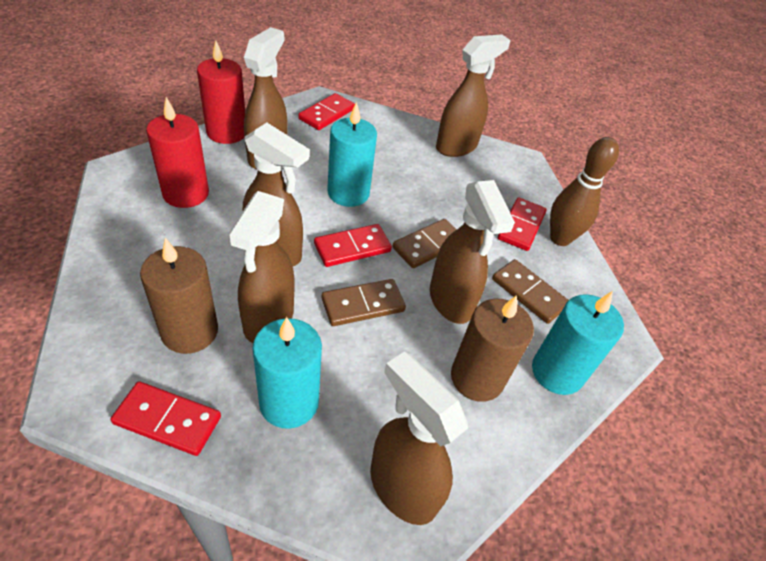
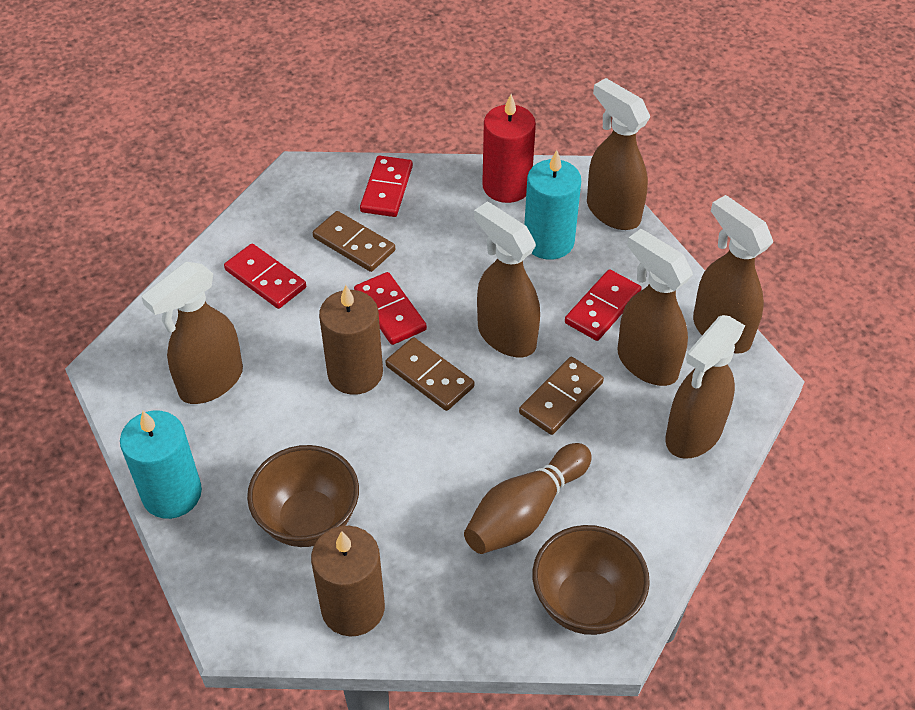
brown bowl: none = 0 -> [247,445,359,547] [532,525,650,635] = 2
red candle: [146,97,209,208] [197,40,245,144] = 2 -> [482,94,536,203] = 1
turquoise candle: [252,317,322,429] [327,102,377,207] [532,291,624,395] = 3 -> [120,411,202,519] [524,150,581,260] = 2

